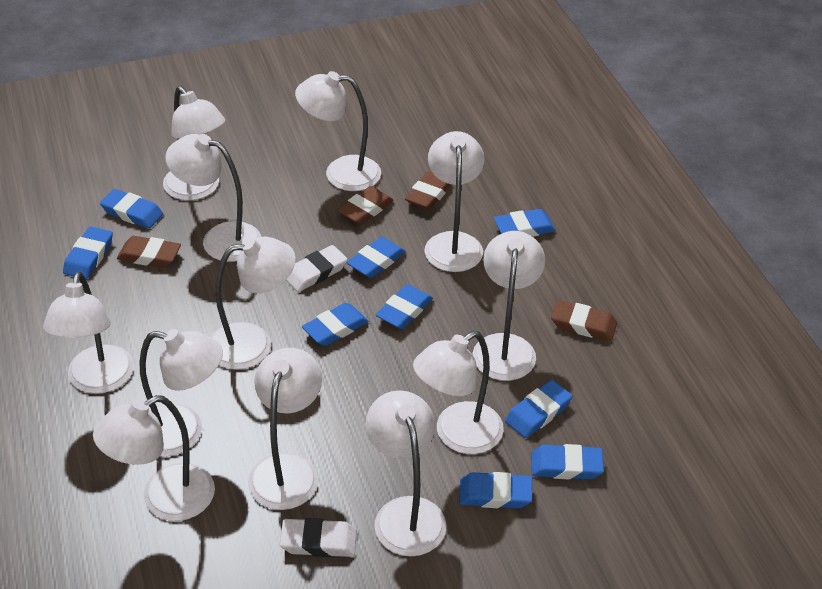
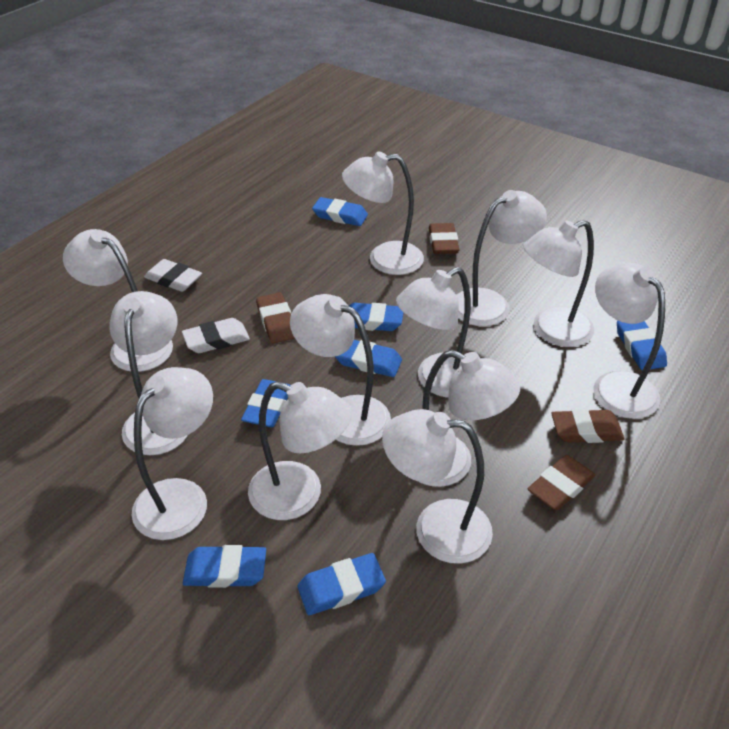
blue eraser: [63,227,113,279] [100,189,163,229] [302,303,369,346] [347,237,406,278] [376,284,433,329] [459,472,532,508] [494,209,556,237] [505,380,572,438] [531,444,604,479] = 9 -> [183,545,266,588] [241,379,290,427] [298,553,386,615] [312,197,368,226] [335,340,402,377] [349,303,403,331] [617,321,667,370] = 7

